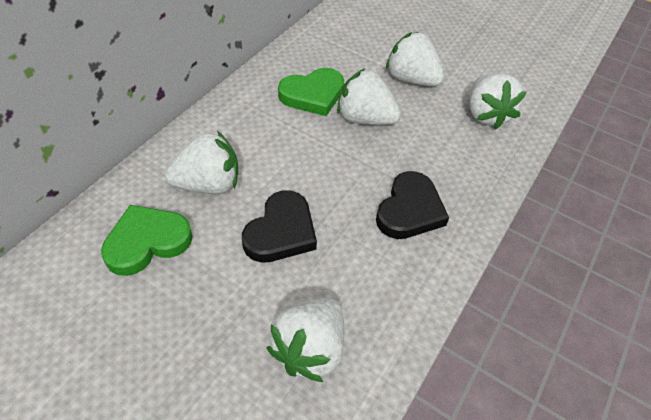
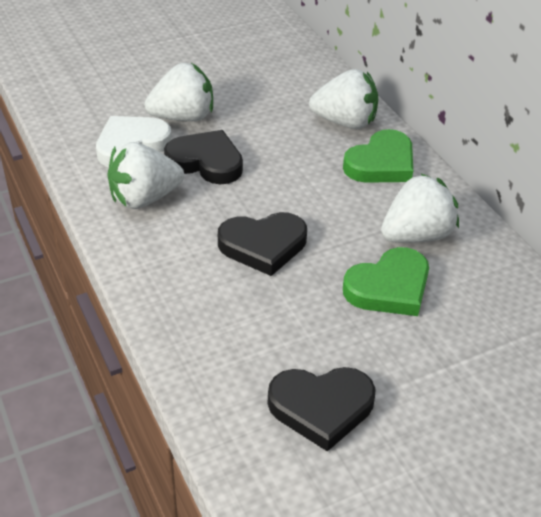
black heart: [242,190,317,263] [376,171,449,239] = 2 -> [164,130,243,184] [218,212,307,276] [268,367,376,452] = 3
white heart: none = 0 -> [96,116,172,167] = 1
white strawberry: [165,131,238,194] [266,298,344,382] [337,68,401,125] [386,32,445,86] [469,73,527,130] = 5 -> [107,142,184,209] [145,63,213,121] [309,69,378,129] [381,173,459,243] = 4

